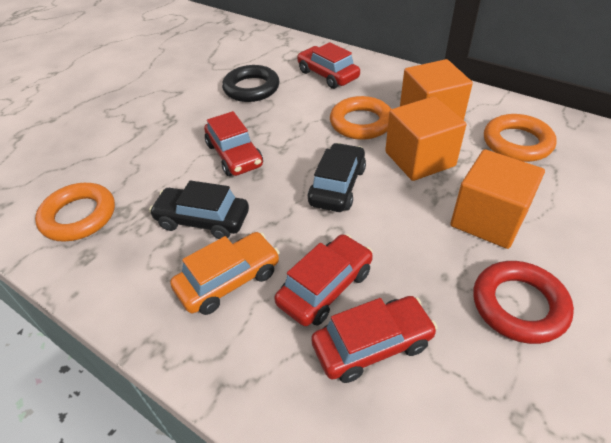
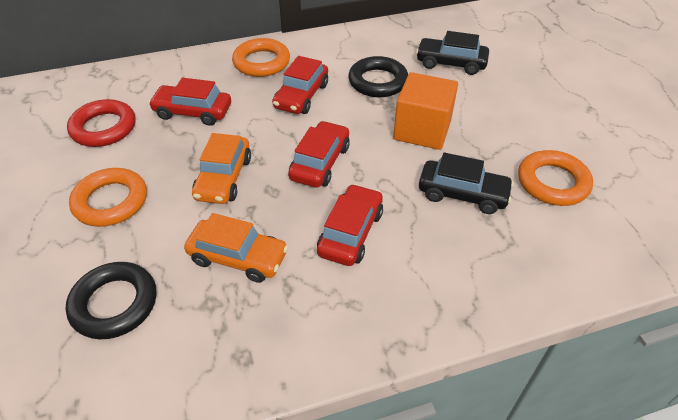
black ring: [222,65,279,102] = 1 -> [66,262,156,339] [348,56,408,98] = 2
orange car: [170,232,280,315] = 1 -> [184,213,288,283] [192,133,251,204] = 2
orange cube: [385,96,466,181] [400,59,473,120] [450,149,545,249] = 3 -> [393,72,458,150] = 1

